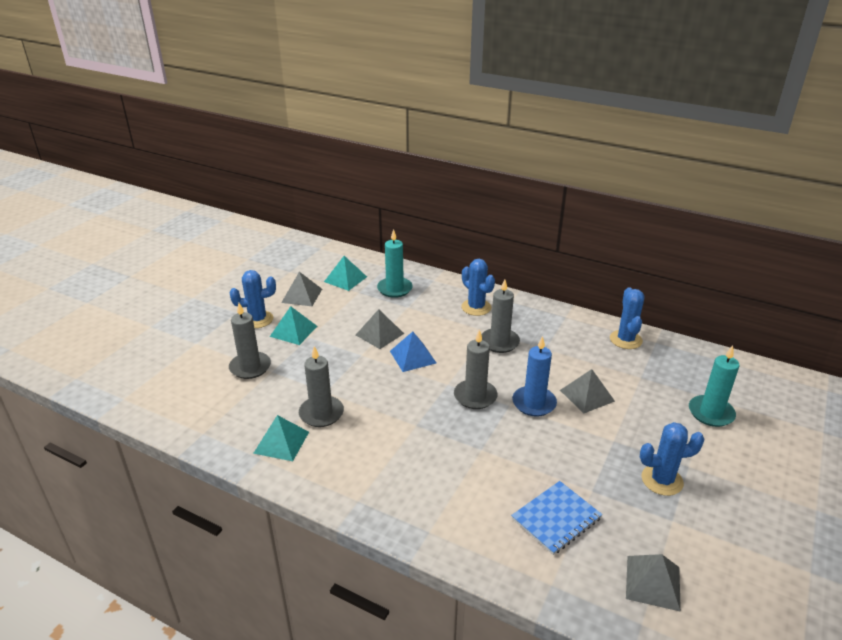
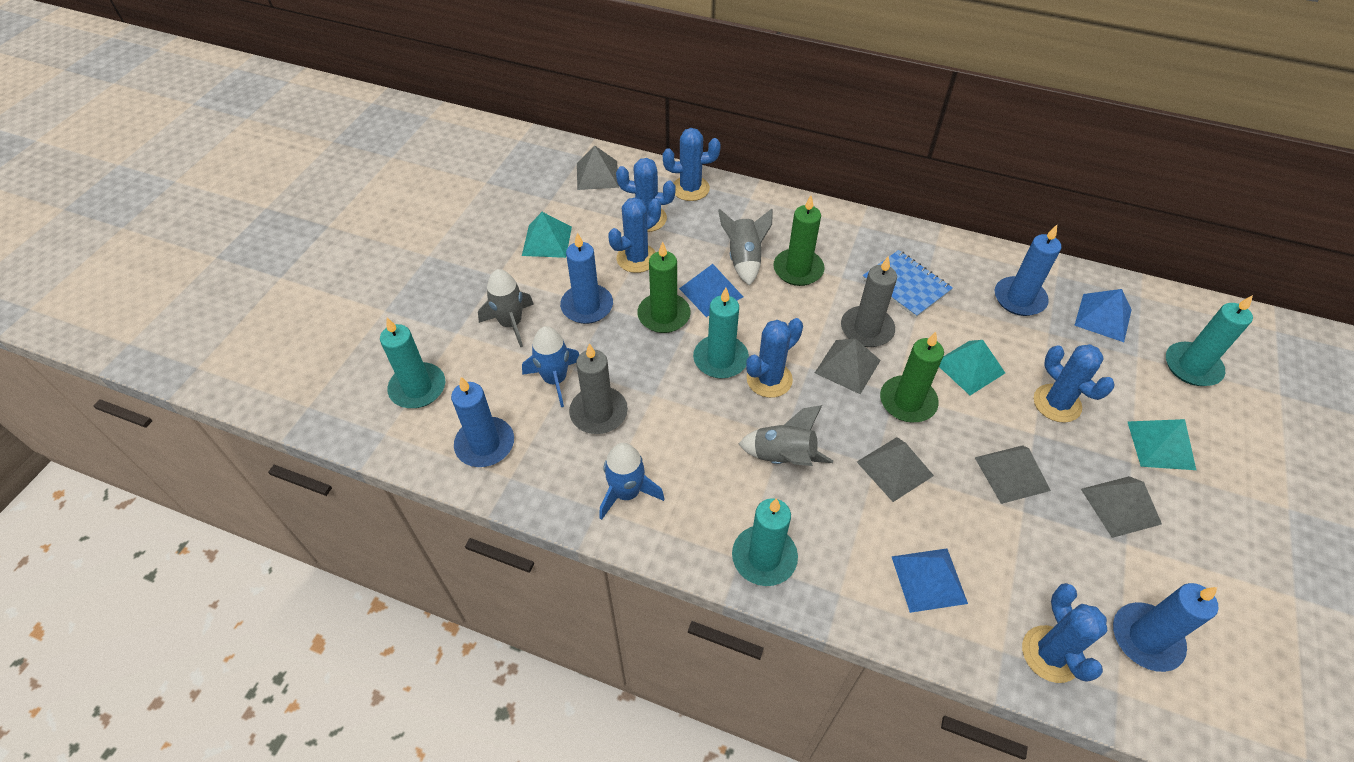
blue cactus: [230,270,276,328] [461,259,495,316] [610,287,645,349] [640,422,705,496] = 4 -> [608,197,661,273] [616,158,676,232] [663,128,721,201] [746,318,803,398] [1022,583,1107,683] [1034,344,1115,423] = 6
blue candle: [512,336,557,417] = 1 -> [451,377,514,467] [560,232,613,324] [995,225,1061,316] [1113,583,1218,672] = 4
blue pyramid: [390,331,436,372] = 1 -> [679,264,743,317] [891,548,968,613] [1074,289,1131,342] = 3
blue rocket: none = 0 -> [522,326,579,407] [599,443,665,520] = 2
green candle: none = 0 -> [637,242,691,333] [773,196,824,286] [880,332,944,422] = 3
grey candle: [229,303,271,379] [299,346,344,427] [454,329,498,409] [481,279,520,353] = 4 -> [569,343,628,434] [841,256,897,347] = 2
grey pyramid: [281,272,322,306] [356,309,404,349] [560,369,615,413] [626,554,681,612] = 4 -> [577,145,619,190] [815,339,881,394] [857,437,934,502] [975,445,1051,504] [1081,476,1162,538] = 5
grey rocket: none = 0 -> [478,269,534,347] [718,209,773,286] [739,405,833,466] = 3
turquoise candle: [377,229,413,298] [689,346,740,427] = 2 -> [380,318,445,408] [693,288,749,379] [732,498,798,586] [1166,295,1253,386] = 4

